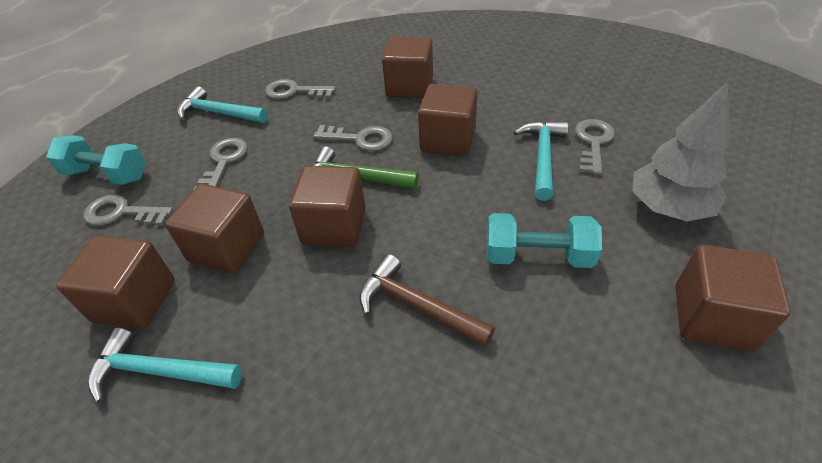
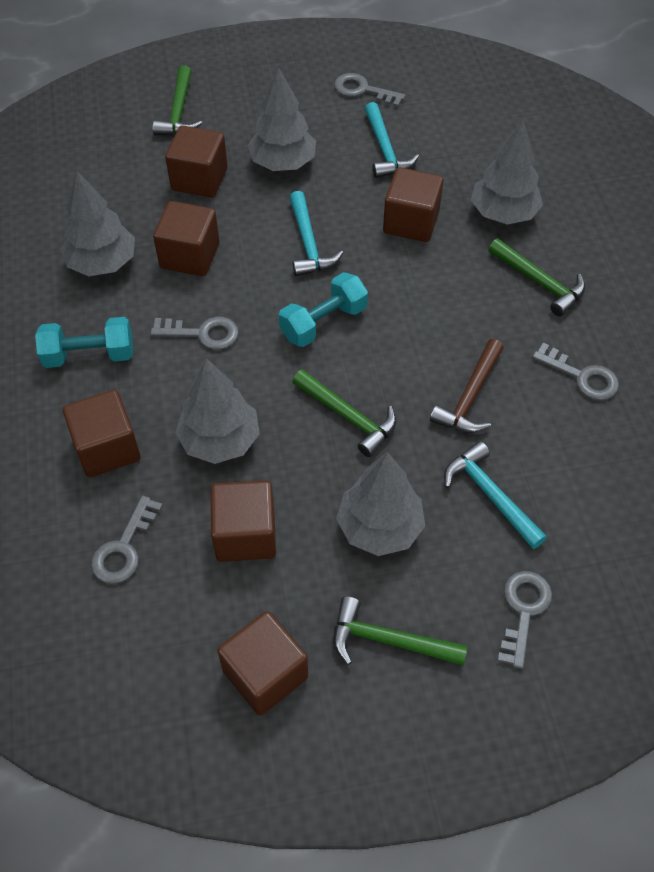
green hammer: [312,146,419,189] = 1 -> [153,65,202,135] [292,369,396,457] [333,596,468,665] [488,239,585,317] = 4
grey tree: [633,82,730,221] = 1 -> [61,171,135,276] [175,358,260,464] [248,67,316,171] [336,452,425,556] [471,120,543,225] = 5

